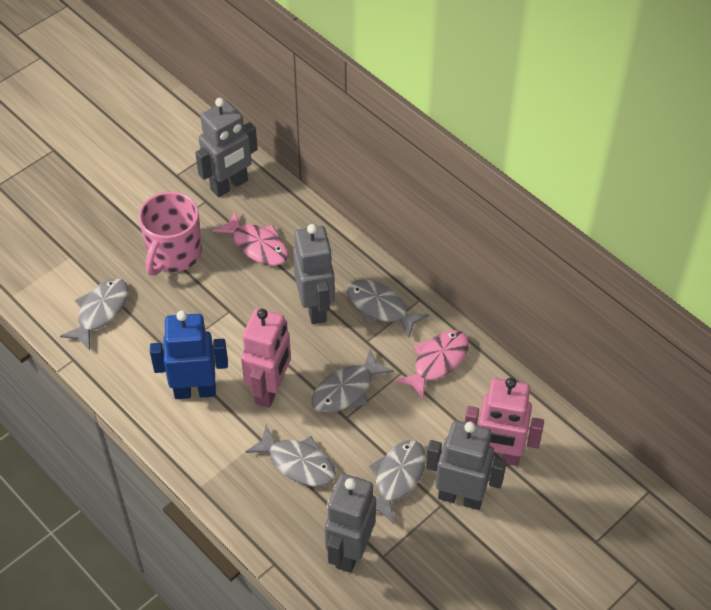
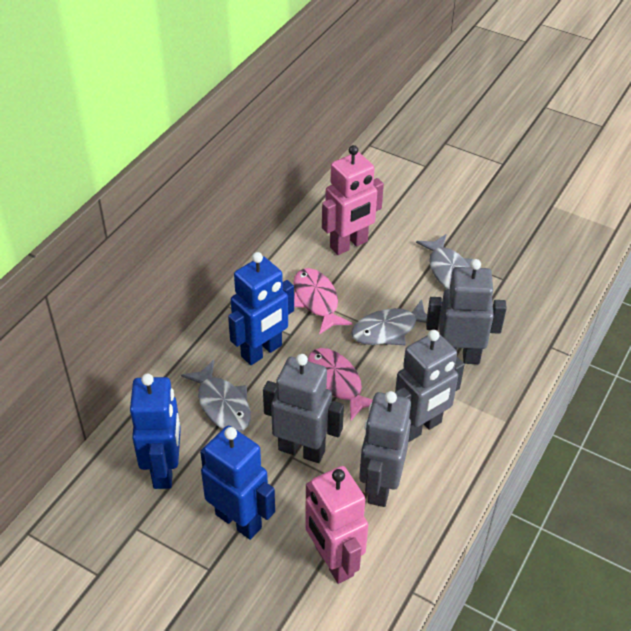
blue robot: [150,310,228,399] = 1 -> [130,373,181,489] [200,426,275,540] [228,252,294,365] = 3
grey fish: [60,278,128,350] [245,425,336,486] [312,349,394,413] [347,280,429,338] [369,440,426,524] = 5 -> [181,360,251,432] [351,299,427,346] [416,234,473,289] = 3
pink mug: [139,191,202,276] = 1 -> none = 0

